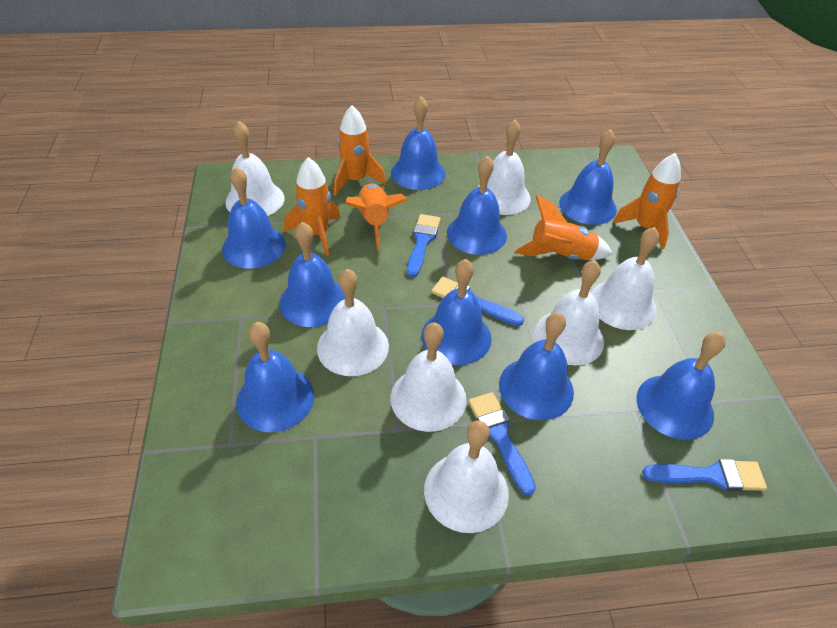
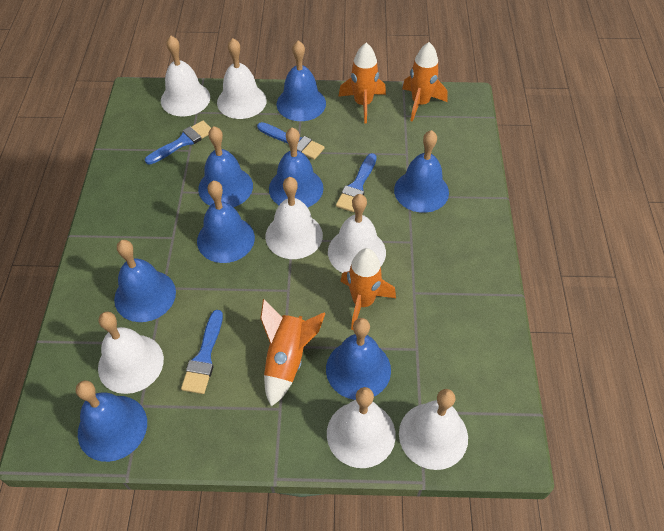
blue bell: [222,167,286,269] [236,322,314,432] [279,222,345,327] [391,96,446,190] [421,259,492,365] [447,156,507,255] [499,312,574,420] [559,129,617,225] [636,332,726,440] = 9 -> [76,380,147,462] [114,240,176,322] [197,181,255,263] [198,126,253,207] [269,127,324,208] [277,40,326,121] [326,318,391,400] [394,130,449,213] = 8
orange rocket: [284,157,341,256] [334,105,386,195] [345,184,408,251] [514,195,613,260] [613,153,681,249] = 5 -> [260,299,326,407] [338,43,386,124] [340,248,396,330] [402,42,448,122] = 4

